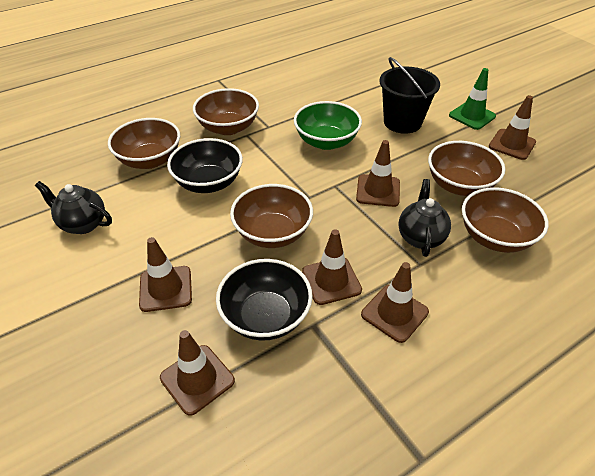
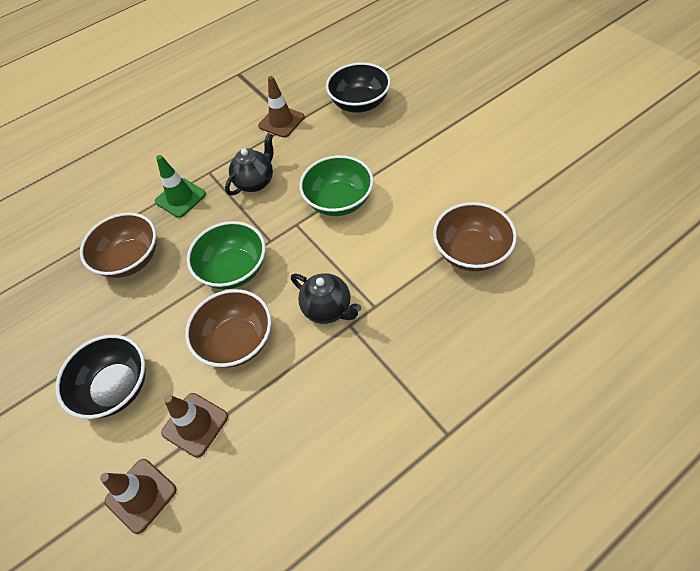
black bucket: [380,57,440,134] = 1 -> none = 0
brown bowl: [108,118,180,169] [193,88,259,135] [230,184,313,248] [428,141,505,196] [462,187,548,253] = 5 -> [80,213,156,278] [185,289,271,368] [433,202,517,271] = 3
brown traffic cone: [139,237,192,312] [160,330,235,416] [302,229,362,305] [356,140,400,207] [361,262,429,343] [489,95,536,160] = 6 -> [100,459,176,534] [161,393,228,458] [258,76,304,138] = 3
green bowl: [294,101,362,150] = 1 -> [187,221,265,289] [299,155,374,216] = 2

